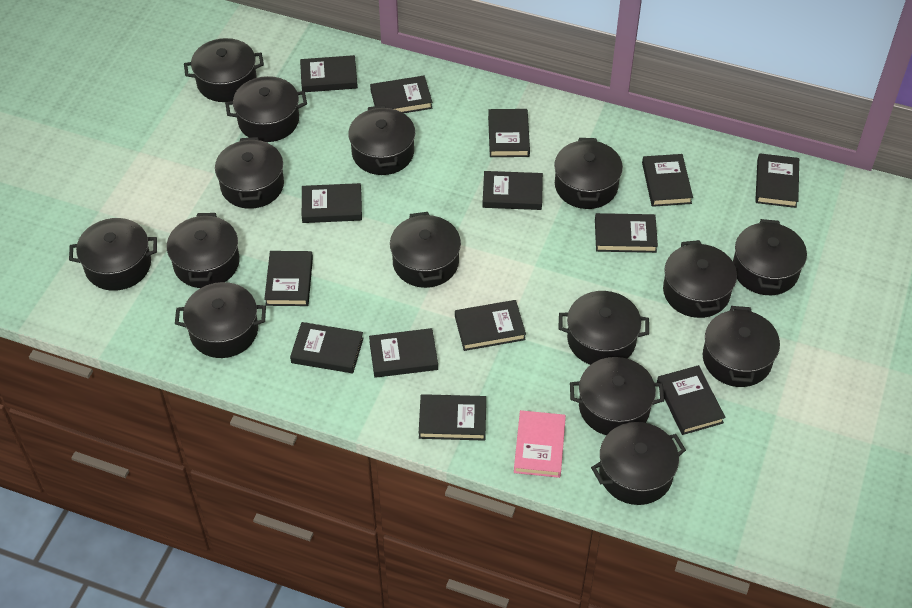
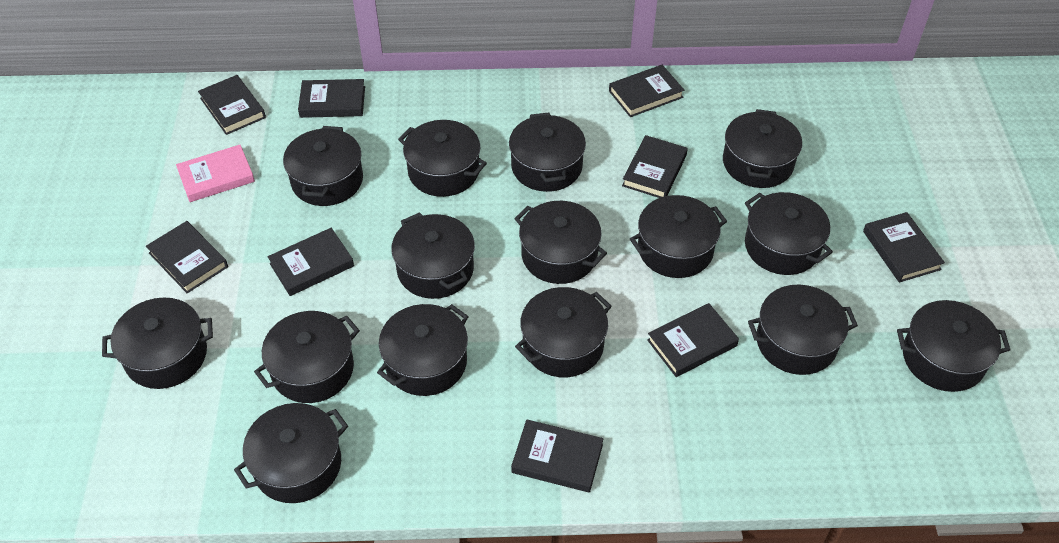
black book: [264,251,313,306] [290,322,364,373] [300,55,358,92] [302,183,362,223] [369,328,438,378] [370,76,433,113] [419,394,486,441] [455,300,526,351] [482,171,543,210] [488,109,530,157] [595,213,658,253] [642,154,693,207] [657,365,725,435] [755,153,799,208] = 14 -> [146,221,228,293] [198,75,266,135] [268,228,354,296] [298,79,365,118] [511,420,603,492] [609,65,684,117] [622,135,688,198] [647,303,739,377] [863,212,945,282] = 9

